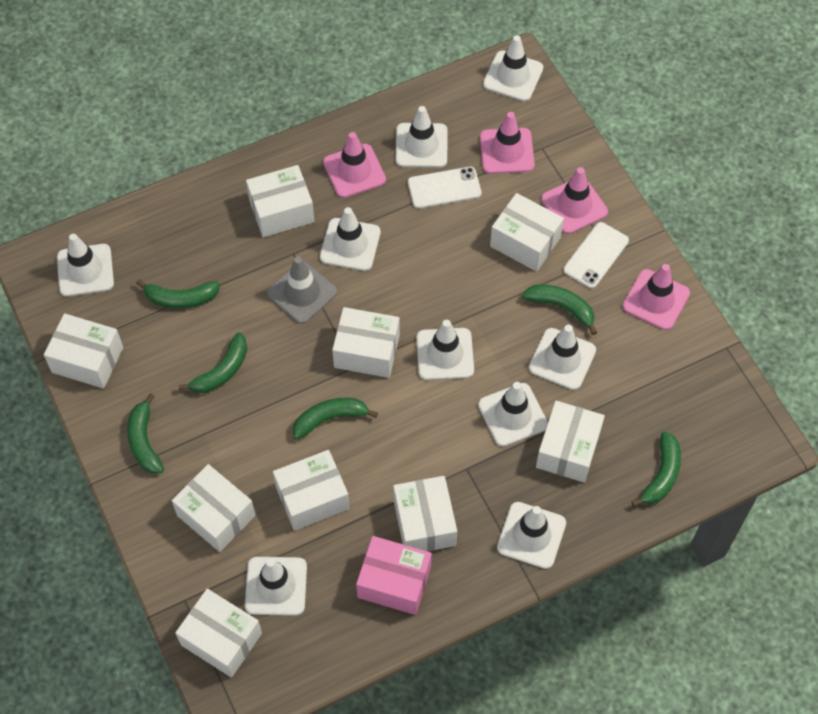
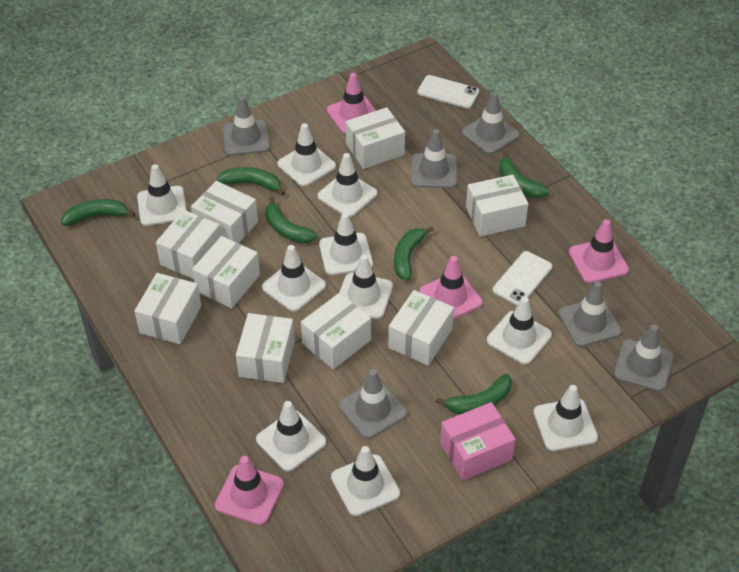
grey traffic cone: [267,257,337,324] = 1 -> [223,96,270,156] [339,369,407,439] [411,129,457,188] [462,92,519,154] [558,281,622,347] [614,325,673,392] = 6
white traffic cone: [57,234,114,297] [245,557,307,616] [320,207,381,271] [396,106,448,168] [417,320,474,380] [478,382,548,447] [483,35,543,101] [497,502,566,569] [529,325,596,390] = 9 -> [137,164,187,226] [256,401,326,471] [262,245,326,312] [277,123,336,187] [317,153,377,217] [319,213,373,275] [331,446,400,516] [339,255,393,319] [487,297,552,365] [533,385,598,451] = 10

